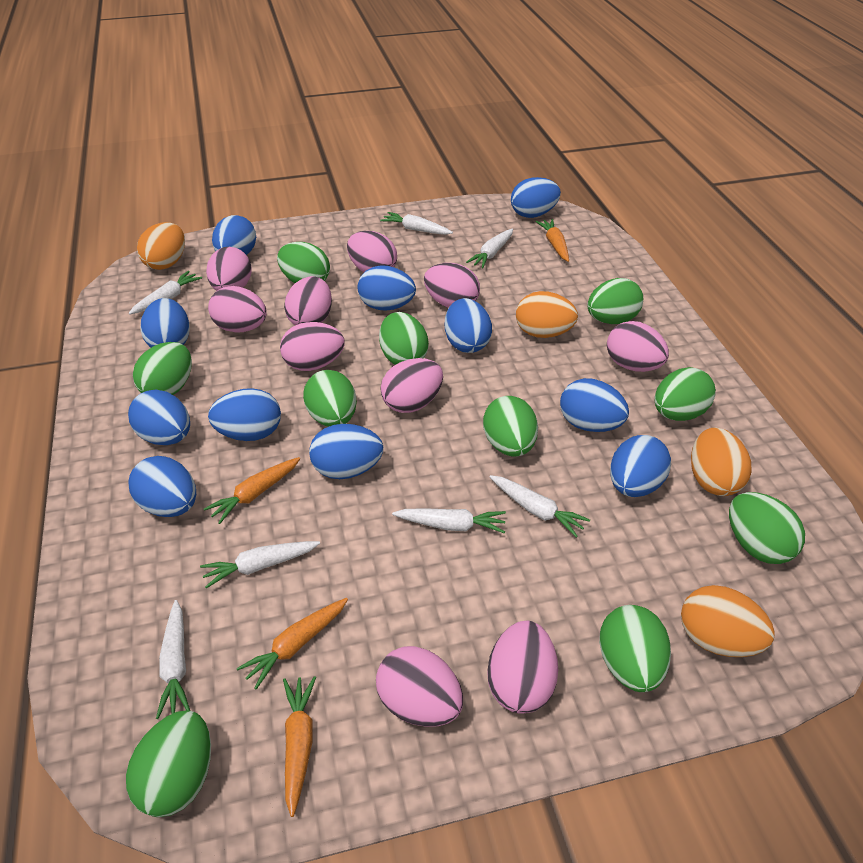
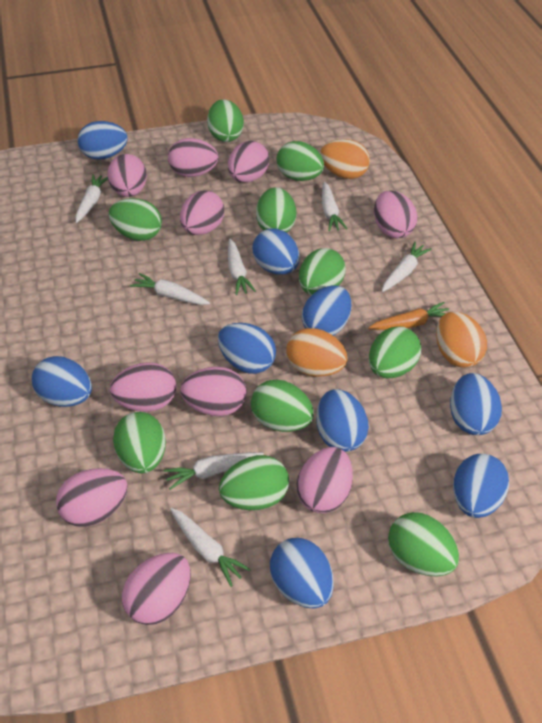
blue egg: [128,389,190,445] [128,456,196,517] [140,298,190,348] [208,388,281,441] [212,215,256,255] [309,424,383,479] [358,265,416,311] [445,298,492,353] [511,177,561,218] [560,378,629,432] [610,435,671,497] = 11 -> [32,356,92,407] [78,121,128,160] [218,323,276,374] [252,229,300,275] [270,538,334,608] [302,285,351,336] [316,389,369,452] [450,373,502,435] [453,454,509,518] = 9
orange carrot: [204,457,300,524] [237,598,348,689] [283,676,316,817] [535,219,569,262] = 4 -> [368,302,449,330] = 1
orange egg: [137,222,185,270] [516,291,578,338] [681,585,775,657] [691,428,751,496] = 4 -> [286,328,348,377] [320,139,370,179] [436,311,487,368] = 3

